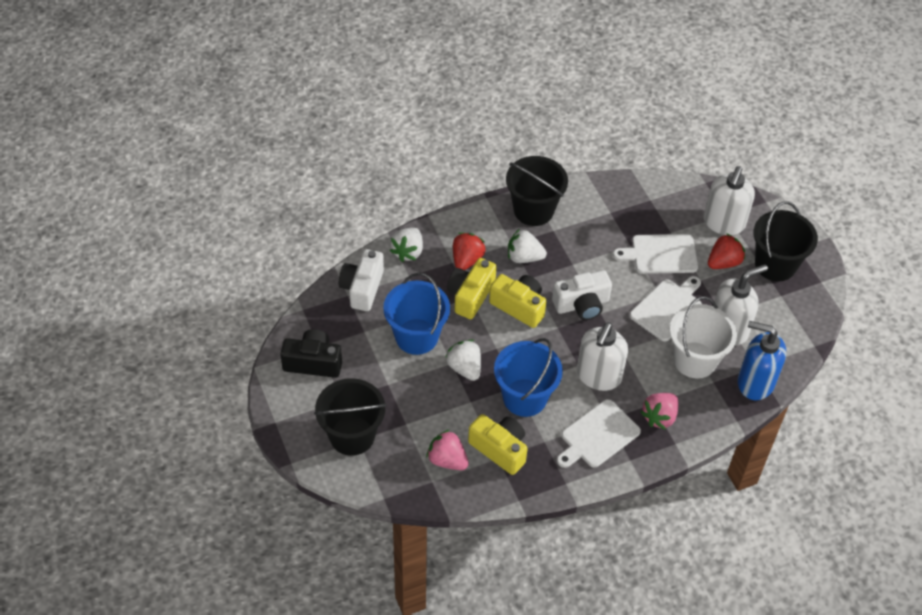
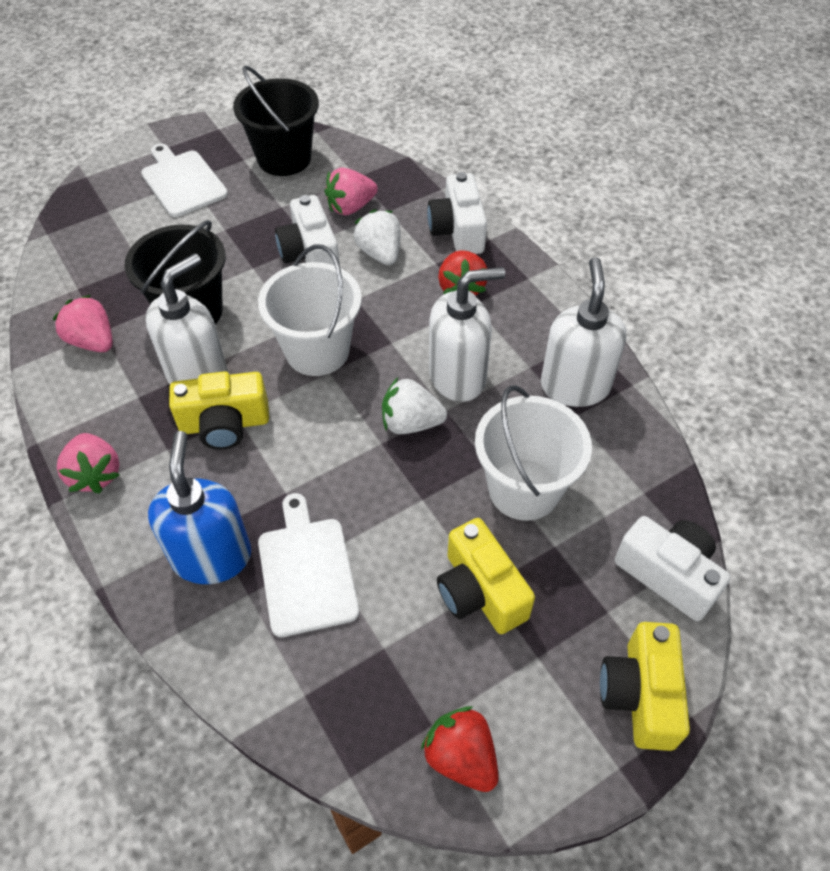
black bucket: [314,378,387,456] [506,156,568,226] [754,201,818,281] = 3 -> [124,220,226,324] [233,66,319,176] = 2
black camera: [280,329,342,378] = 1 -> none = 0
blue bucket: [383,273,450,355] [494,338,563,417] = 2 -> none = 0
pink strawberry: [426,429,469,470] [641,393,679,430] = 2 -> [52,295,113,352] [57,433,120,494] [325,167,378,216] = 3
white bucket: [670,296,737,379] = 1 -> [258,245,362,376] [475,385,592,521] = 2
white camera: [339,249,384,311] [552,270,612,320] = 2 -> [275,195,340,266] [427,172,487,254] [615,516,731,621] = 3
white cutting board: [557,399,641,468] [613,234,698,274] [630,276,702,341] = 3 -> [141,144,228,217] [258,493,359,637] = 2
white strawberry: [390,228,423,262] [445,340,481,381] [508,229,547,263] = 3 -> [354,209,401,265] [382,377,447,434] = 2

